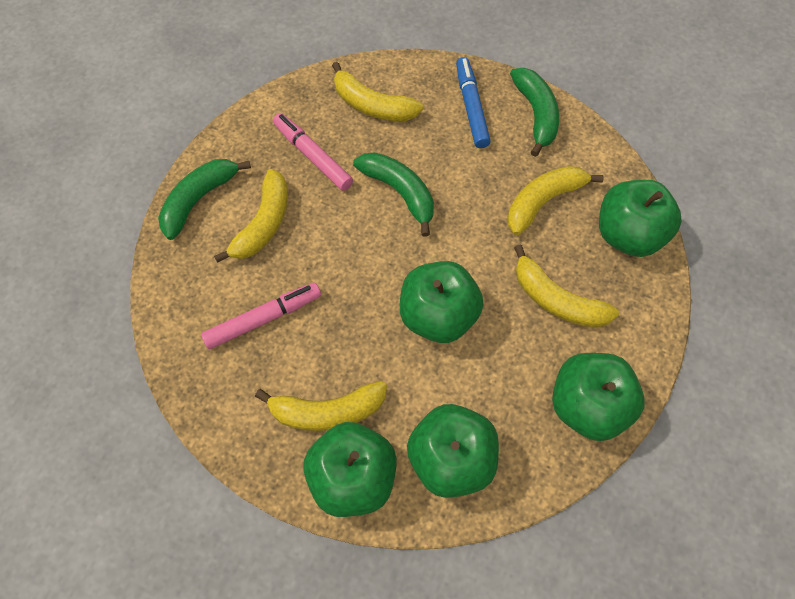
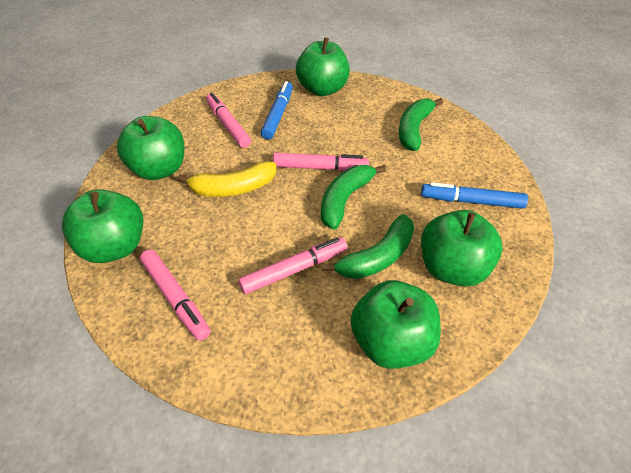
blue marker: [456,57,491,148] = 1 -> [261,81,293,139] [421,182,528,209] = 2
pink marker: [201,283,321,349] [273,113,353,191] = 2 -> [140,249,210,341] [206,93,251,148] [238,237,347,294] [273,153,369,171] = 4
yellow banana: [214,169,288,263] [255,381,387,431] [332,62,423,121] [508,166,604,235] [514,244,619,328] = 5 -> [177,161,276,197] = 1

